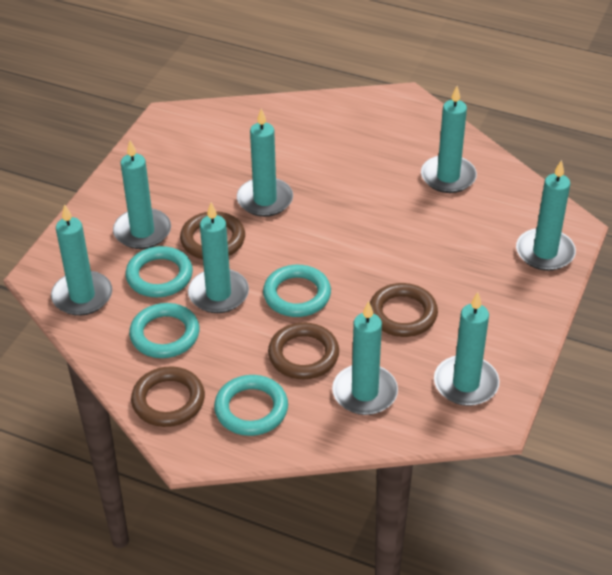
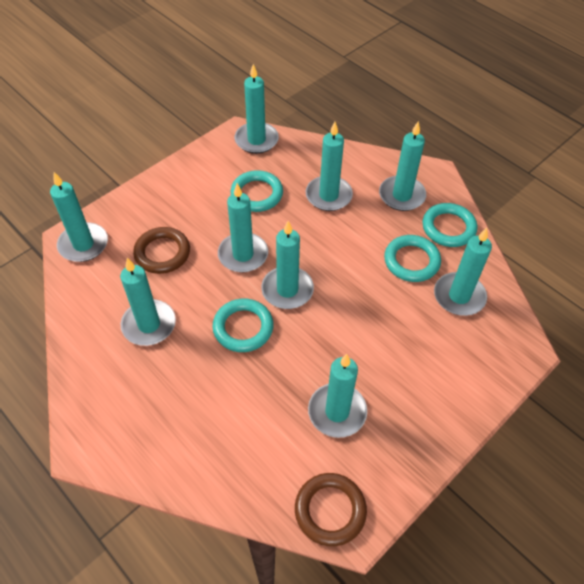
brown ring: [131,367,205,427] [180,211,245,259] [268,322,339,379] [370,283,438,337] = 4 -> [133,227,190,274] [295,473,367,546] = 2
turquoise candle: [51,204,112,316] [113,140,171,249] [188,202,249,313] [237,108,293,217] [332,301,398,415] [421,86,477,193] [434,292,500,406] [516,160,576,271] = 8 -> [50,172,108,262] [120,258,176,346] [218,183,268,272] [234,64,279,154] [261,221,314,309] [306,122,353,211] [308,354,367,438] [379,121,426,211] [434,228,492,316] = 9

